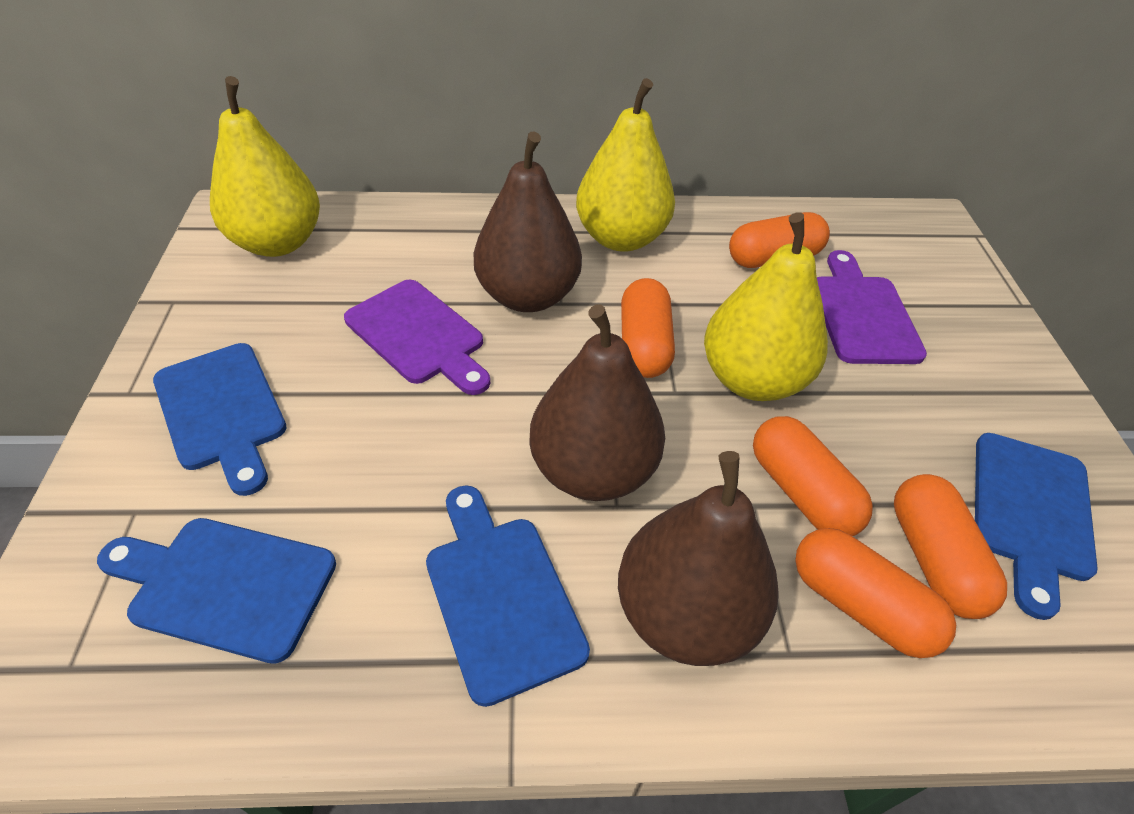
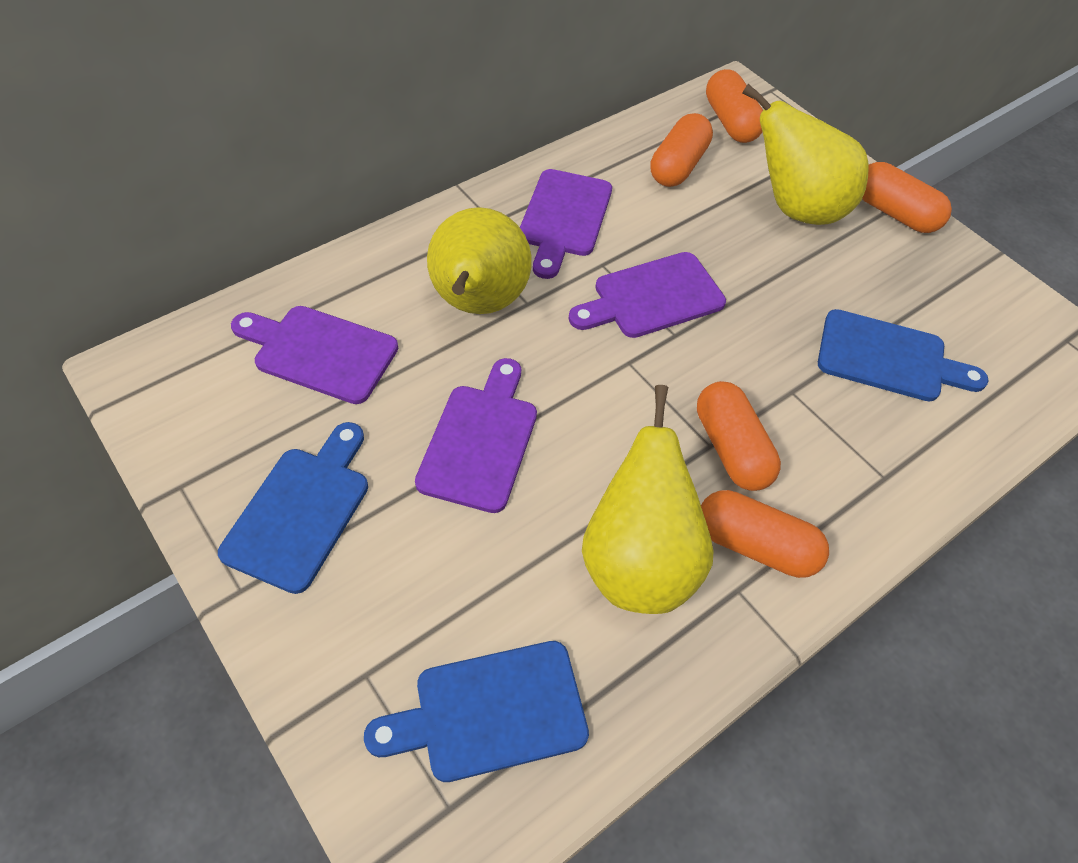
blue cutting board: [97,518,336,664] [153,343,287,496] [426,485,590,707] [975,433,1098,620] = 4 -> [218,422,368,594] [364,641,589,782] [818,309,989,401] = 3
brown pear: [474,132,582,312] [529,305,665,501] [618,451,779,666] = 3 -> none = 0
purple cutting board: [344,280,491,395] [817,250,927,364] = 2 -> [231,306,398,404] [415,358,537,513] [520,169,612,279] [568,252,726,338] = 4

